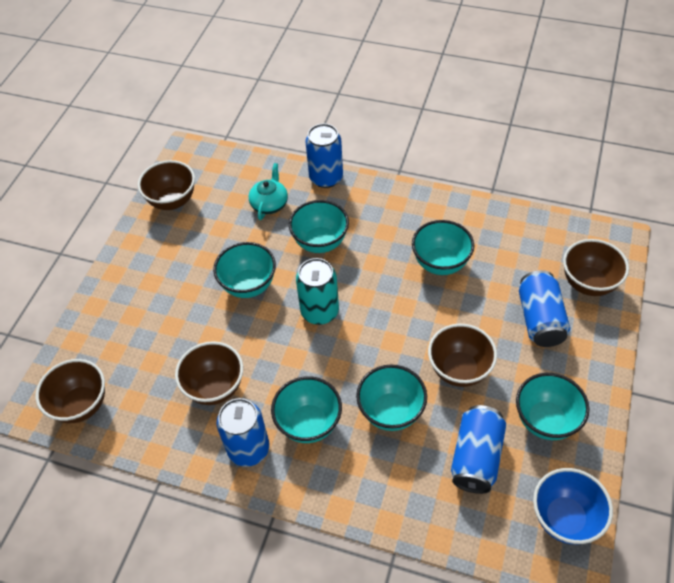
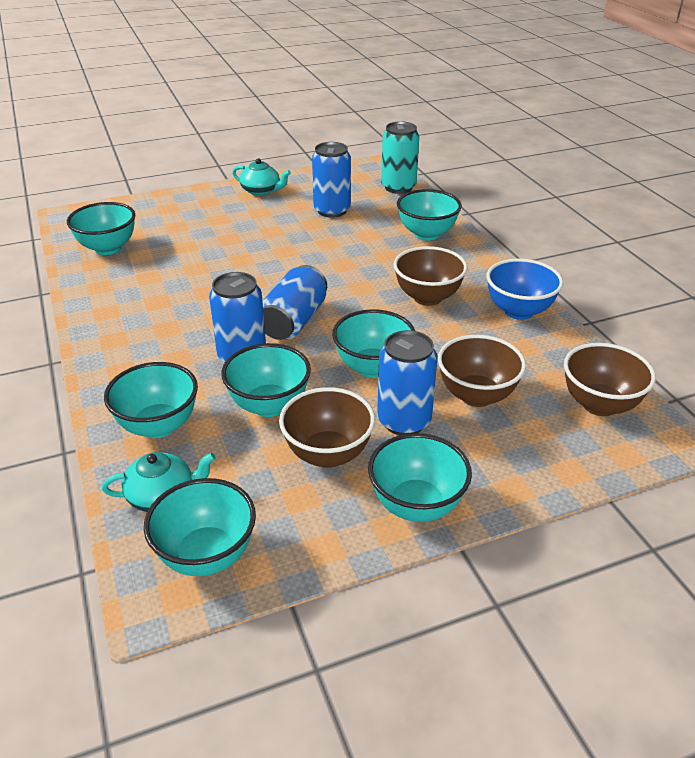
brown bowl: [36,359,105,423] [138,160,195,210] [175,341,243,405] [428,324,497,387] [563,239,629,296] = 5 -> [279,387,375,468] [394,246,467,306] [438,335,526,407] [564,343,656,416] = 4
turquoise bowl: [213,242,276,298] [271,376,342,443] [289,200,349,253] [356,365,427,431] [412,220,474,275] [516,373,590,440] = 6 -> [67,202,135,255] [104,362,198,438] [144,478,256,576] [221,343,311,417] [332,309,415,378] [368,433,472,522] [397,189,462,241] = 7
turquoise teapot: [249,163,288,220] = 1 -> [102,452,216,512] [232,158,291,196] = 2

